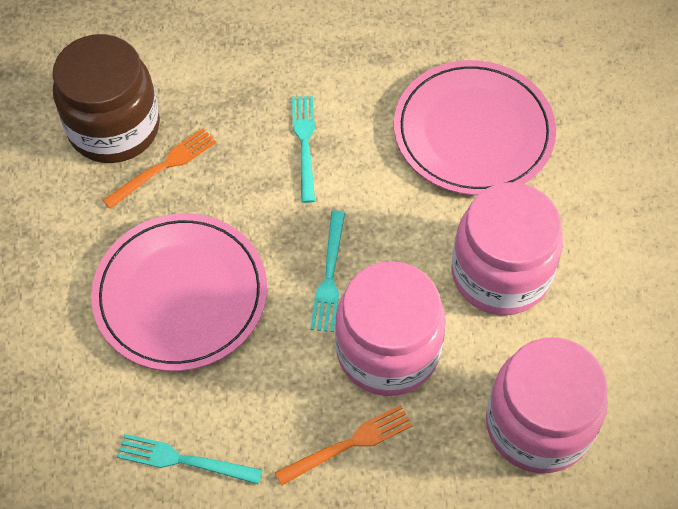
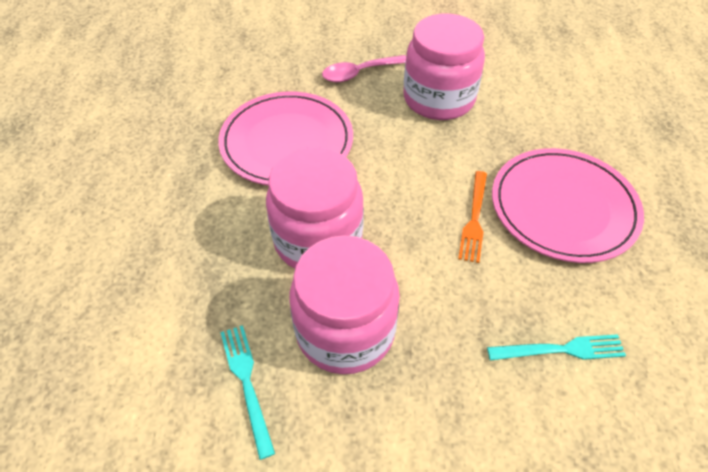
brown jar: [52,34,160,163] = 1 -> none = 0
orange fork: [103,128,216,209] [275,405,413,485] = 2 -> [458,171,487,263] = 1
pink spoon: none = 0 -> [322,55,406,82] = 1
turquoise fork: [117,434,262,485] [292,96,315,203] [310,211,345,332] = 3 -> [220,325,275,460] [487,334,626,361] = 2

